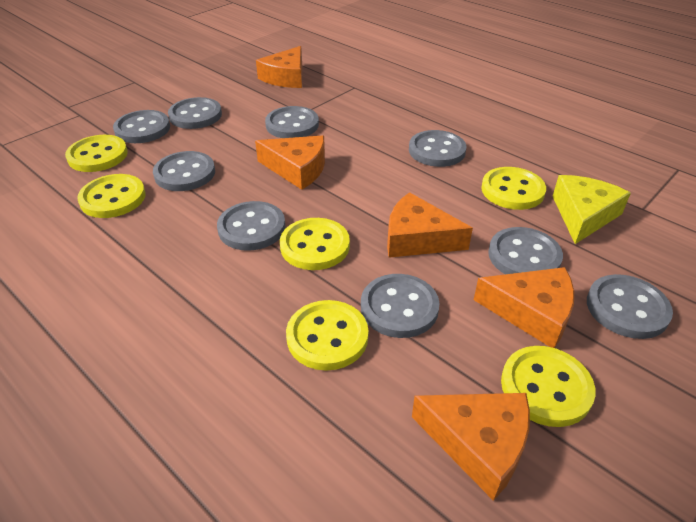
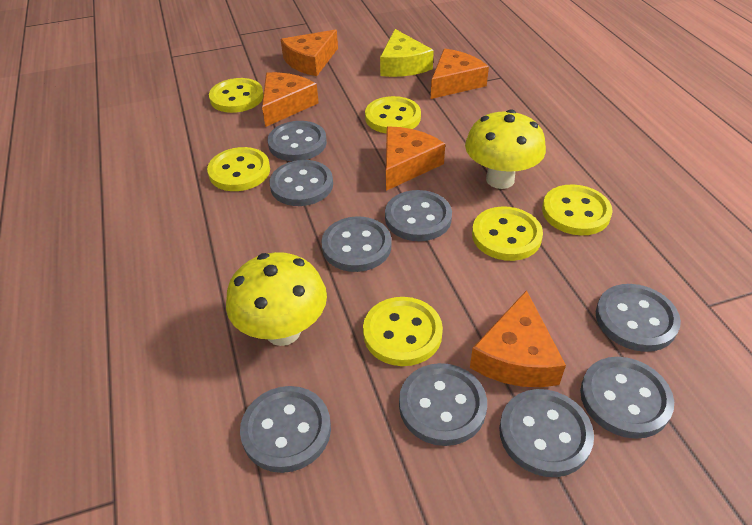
yellow mushroom: none = 0 -> [226,252,327,346] [465,109,546,189] = 2

